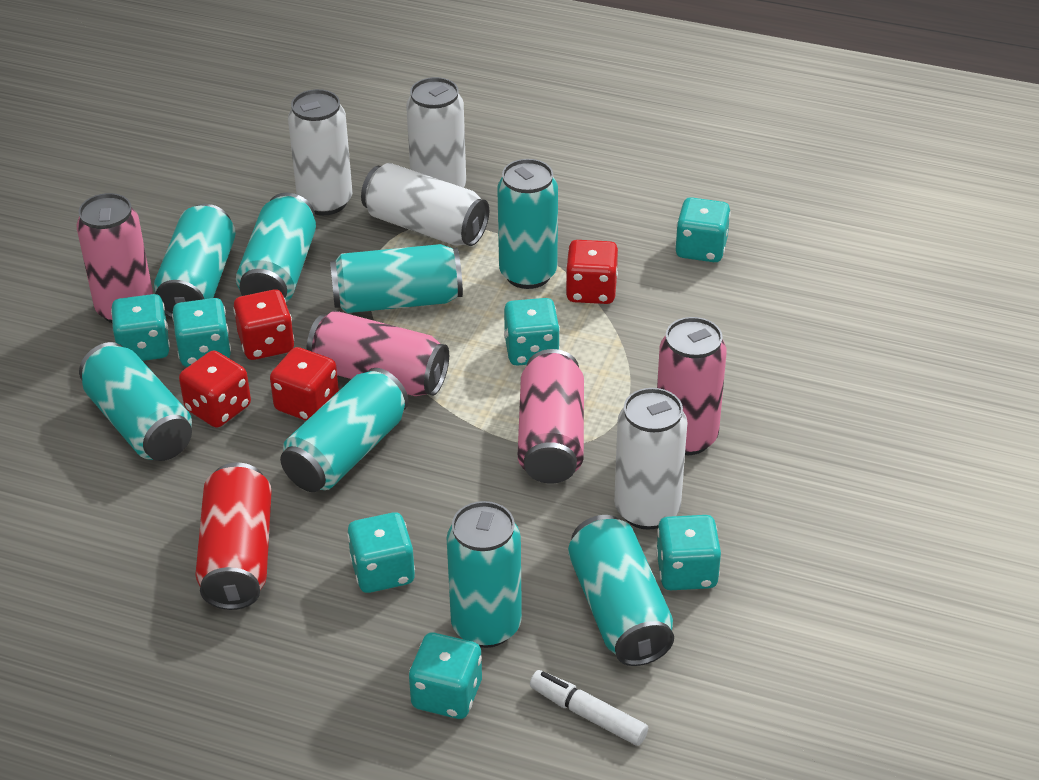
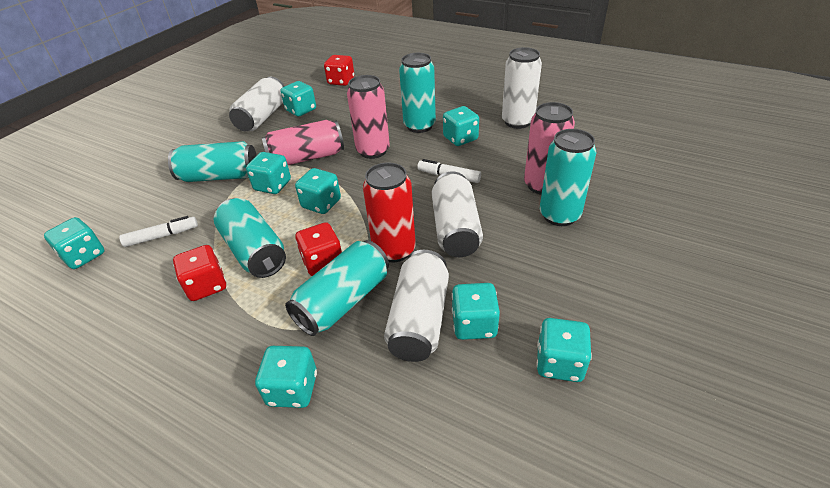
pink can: [76,193,153,323] [307,311,449,396] [518,349,584,484] [657,317,727,455] = 4 -> [262,120,344,165] [347,75,390,159] [524,102,575,195] = 3
red dice: [179,350,251,428] [233,290,294,360] [270,347,339,421] [565,240,618,304] = 4 -> [173,245,226,301] [295,222,342,276] [324,55,355,86] = 3
turquoise can: [79,342,192,461] [154,204,236,319] [236,193,316,302] [280,368,408,492] [330,244,463,313] [447,501,522,648] [497,159,558,289] [568,515,674,666] = 8 -> [168,141,257,182] [214,198,286,278] [285,240,389,336] [399,53,436,133] [540,129,596,226] = 5
turquoise dice: [111,294,170,361] [172,298,231,367] [347,512,415,593] [409,633,482,719] [504,298,560,366] [656,515,721,590] [675,197,731,262] = 7 -> [44,217,104,269] [246,152,291,194] [255,346,317,408] [280,81,316,117] [295,168,341,214] [443,106,479,146] [452,283,500,340] [536,318,592,382] = 8
white marker: [530,670,648,746] = 1 -> [119,216,198,247] [417,159,481,183] = 2

